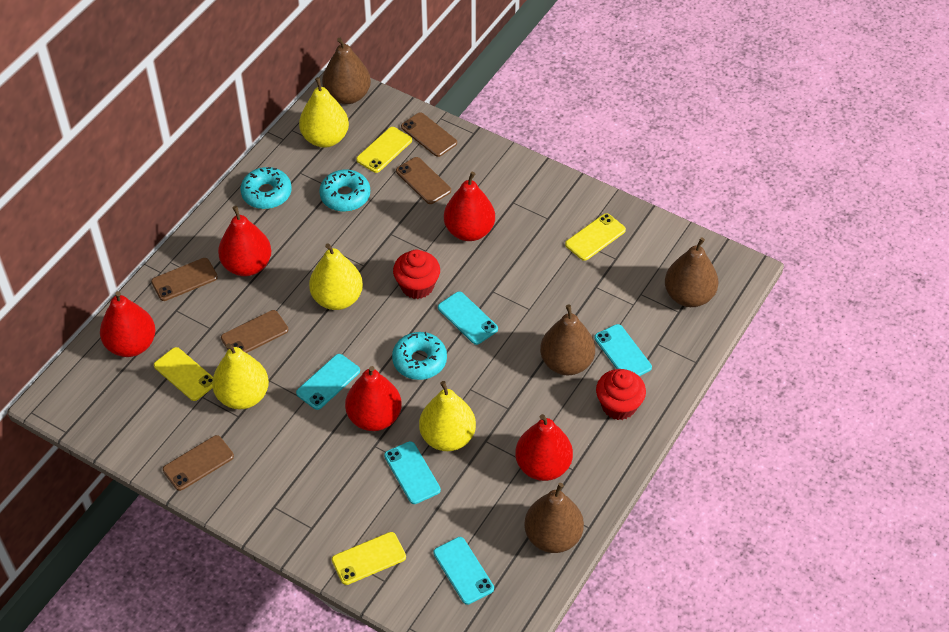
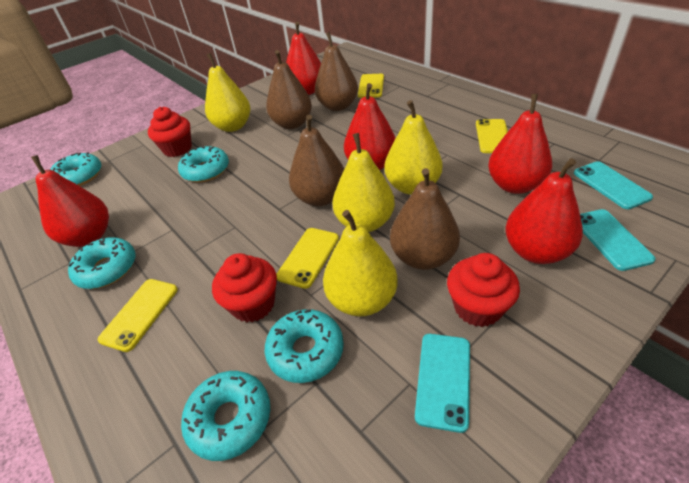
brown phone: [151,258,218,301] [163,435,234,491] [221,310,289,353] [396,157,451,204] [401,112,457,157] = 5 -> none = 0
red cupcake: [393,250,440,299] [596,369,646,420] = 2 -> [148,107,192,157] [212,253,277,323] [447,253,520,327] = 3
turquoise donut: [240,167,292,209] [319,170,370,212] [392,332,447,380] = 3 -> [50,152,101,186] [68,238,135,289] [178,146,229,182] [181,371,270,461] [265,309,344,383] = 5
turquoise phone: [296,354,360,410] [384,441,441,504] [433,537,494,605] [438,291,498,345] [594,324,652,376] = 5 -> [415,334,470,433] [574,161,653,209] [580,209,656,271] = 3

